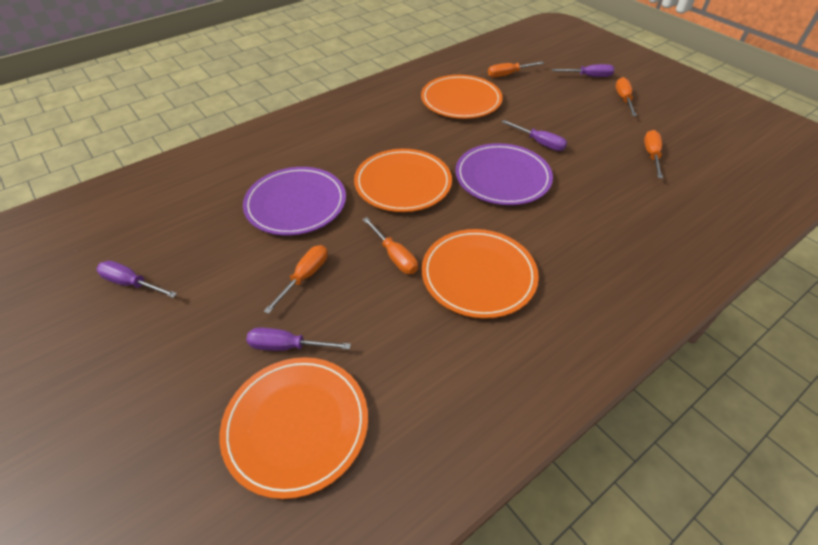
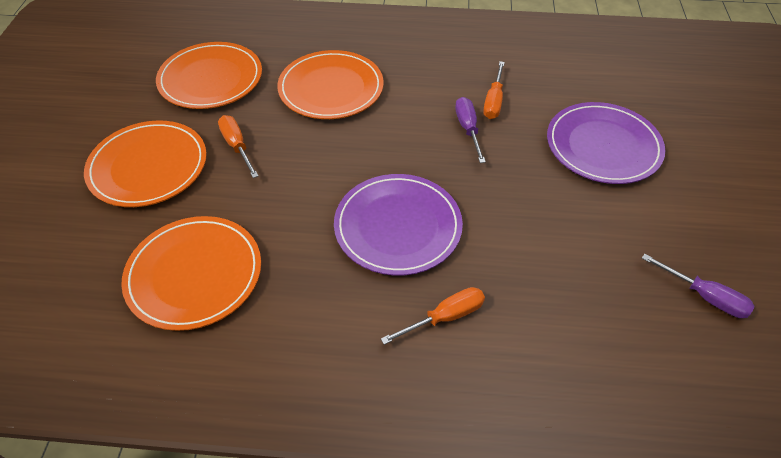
orange screwdriver: [264,245,327,314] [363,217,418,274] [488,61,544,77] [616,77,637,116] [644,130,663,179] = 5 -> [218,115,258,178] [381,287,485,345] [483,61,505,119] = 3
purple screwdriver: [97,261,177,298] [246,327,351,351] [502,120,567,151] [552,64,614,77] = 4 -> [455,97,486,163] [642,254,755,318] = 2

